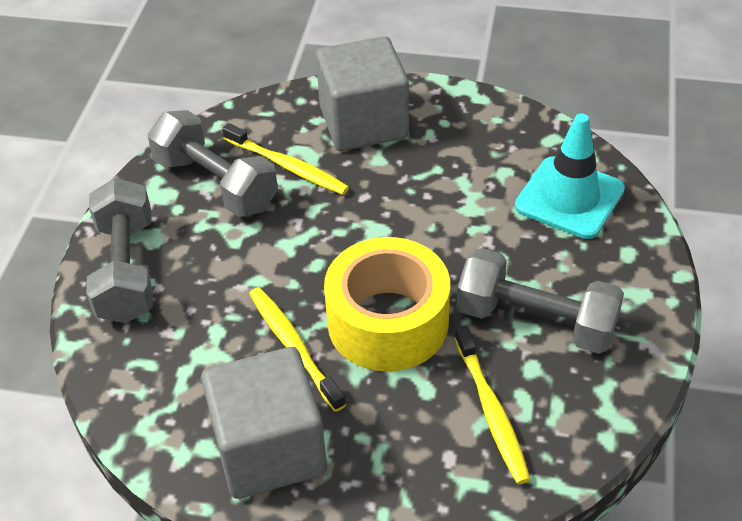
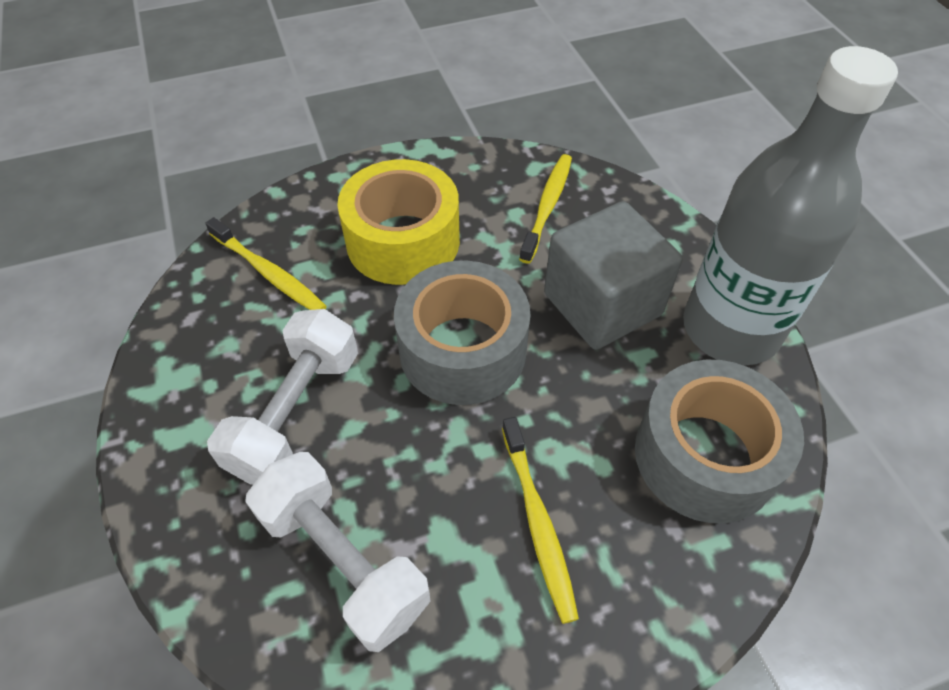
grey bottle: none = 0 -> [683,46,898,365] = 1
grey cube: [201,347,327,499] [316,36,409,151] = 2 -> [544,201,682,350] = 1
grey dumbbell: [86,178,153,323] [147,110,278,217] [457,248,624,354] = 3 -> none = 0
grey tape: none = 0 -> [394,261,531,405] [635,360,804,524] = 2
turquoise traffic cone: [515,113,625,239] = 1 -> none = 0
white dumbbell: none = 0 -> [207,309,358,485] [245,452,431,652] = 2

